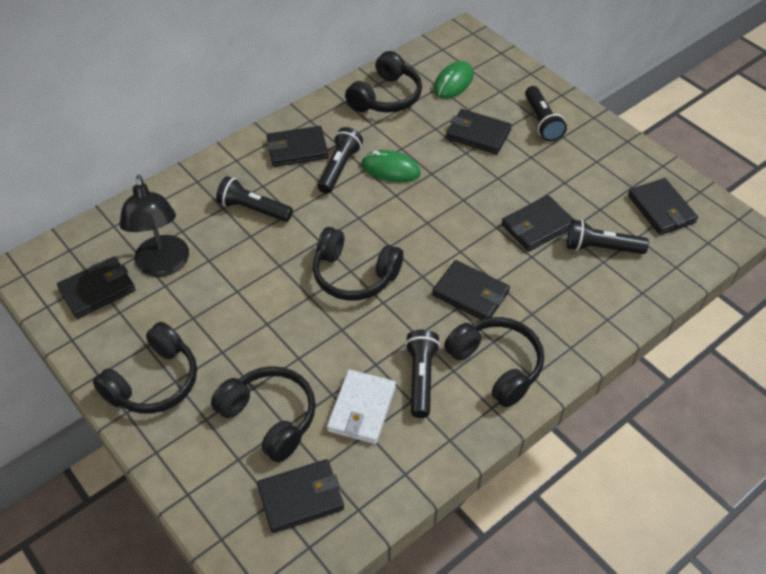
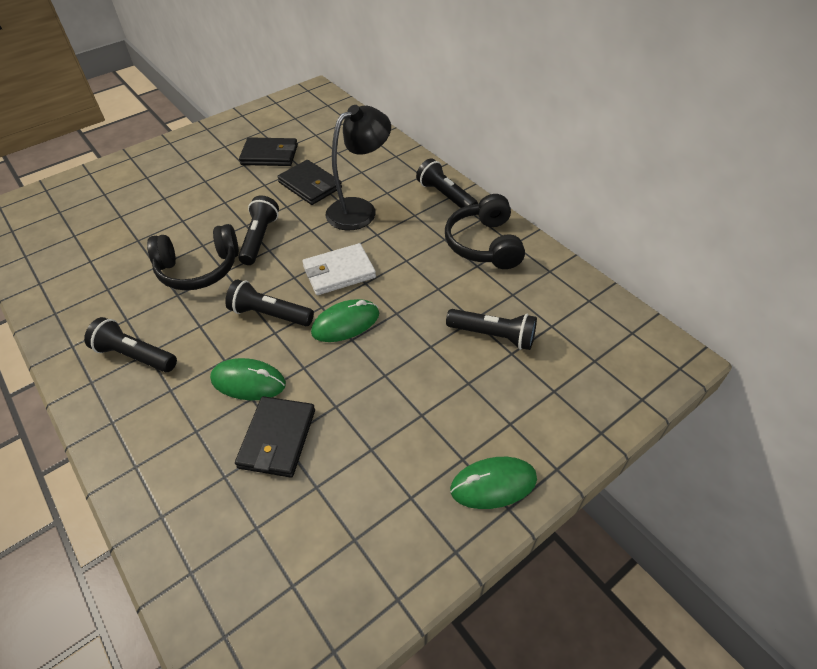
black headphones: [93,322,197,414] [211,366,316,462] [313,227,403,301] [345,51,422,113] [444,317,544,408] = 5 -> [147,224,239,290] [445,194,525,269] = 2
black wallet: [57,256,136,319] [257,459,344,533] [267,126,329,167] [432,260,510,320] [446,109,512,154] [501,195,574,251] [628,178,698,235] = 7 -> [235,396,315,478] [239,137,298,166] [277,160,342,205] = 3
green mouse: [361,150,421,182] [434,61,474,99] = 2 -> [210,358,286,400] [311,299,379,342] [450,457,537,509] = 3

